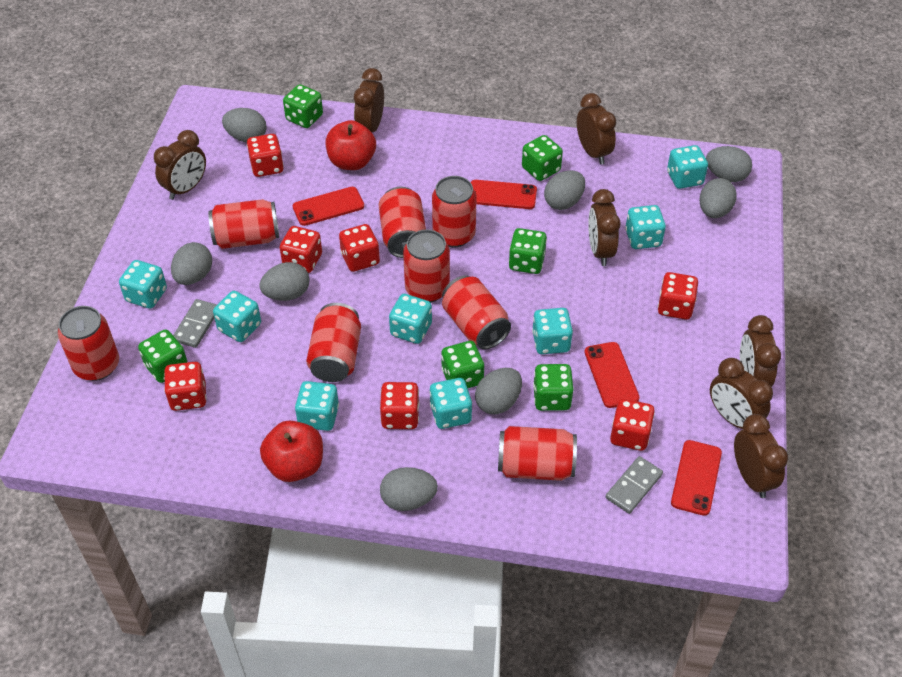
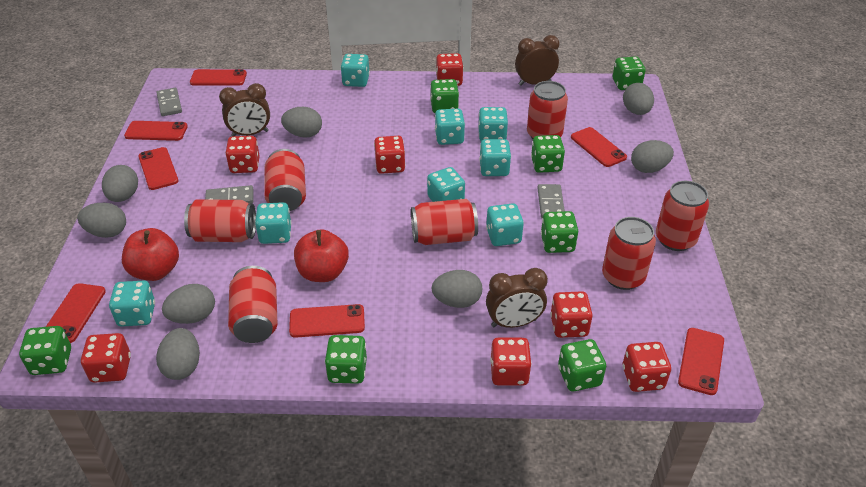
brown clock: [154,130,206,200] [354,68,384,132] [577,93,616,165] [588,189,621,266] [710,358,773,429] [734,414,788,498] [740,315,781,387] = 7 -> [219,83,270,136] [486,268,548,328] [515,35,559,86] = 3
green dice: [138,329,187,383] [283,84,323,128] [441,341,484,388] [509,228,547,274] [522,135,563,181] [533,364,574,411] = 6 -> [19,326,71,375] [325,335,367,384] [430,79,459,113] [531,135,565,173] [541,211,578,253] [558,339,606,391] [613,56,646,90] = 7
grey domino: [173,299,217,348] [606,456,663,514] = 2 -> [156,88,182,116] [205,185,253,204] [538,184,565,219] = 3
red can: [58,306,119,381] [208,199,279,249] [306,303,361,382] [379,187,426,258] [403,229,450,302] [432,176,476,247] [442,275,511,349] [498,426,577,481] = 8 -> [184,199,256,242] [228,266,277,343] [264,149,306,211] [411,199,478,245] [527,81,568,139] [602,217,656,290] [656,181,709,251] = 7
red phone: [292,187,364,226] [471,180,537,209] [584,342,640,408] [671,440,722,516] = 4 -> [46,283,106,343] [124,121,188,141] [138,147,178,190] [190,69,247,86] [289,304,365,338] [571,127,627,167] [678,328,724,395] = 7

